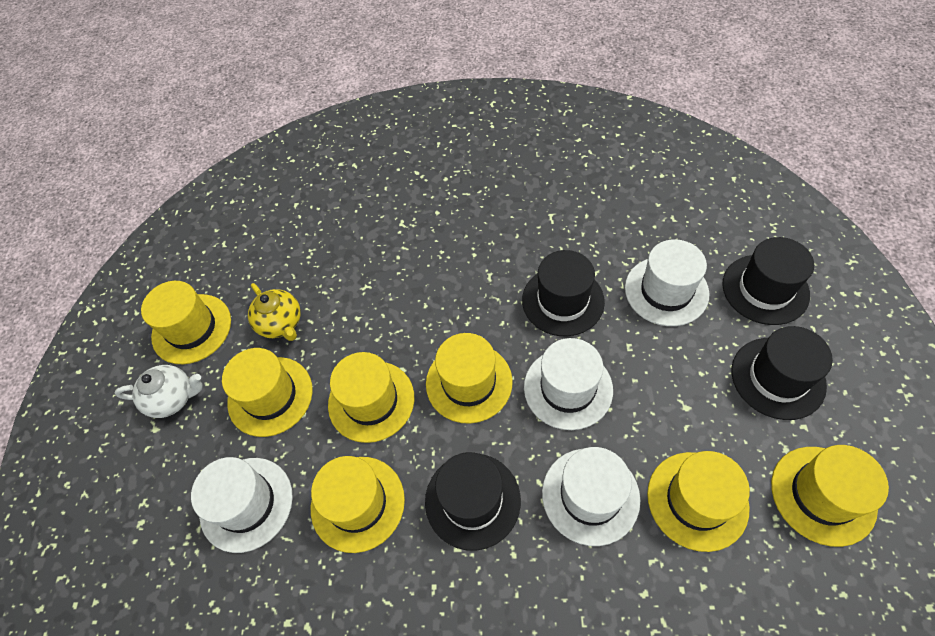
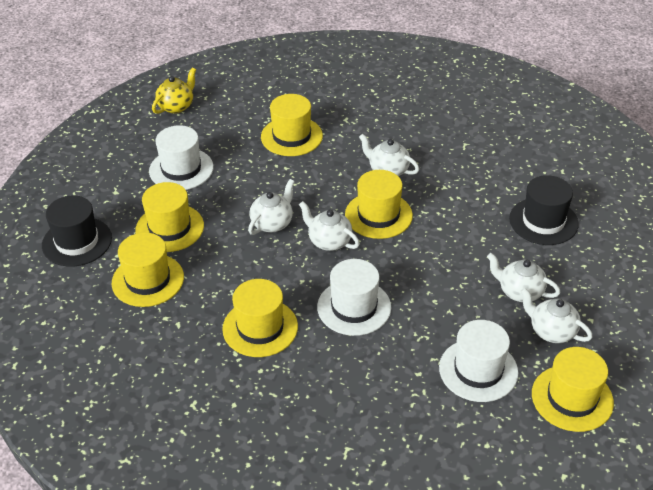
black hat: [425,452,521,551] [522,250,605,336] [722,237,814,325] [732,326,833,420] = 4 -> [42,196,112,267] [509,175,579,245] = 2
white hat: [191,457,293,553] [524,338,613,430] [542,447,640,546] [625,239,709,326] = 4 -> [149,125,214,190] [317,259,391,336] [439,320,518,402] = 3
white teapot: [115,365,203,418] = 1 -> [248,179,295,235] [299,201,360,251] [359,134,419,176] [487,253,560,302] [520,288,593,343] = 5
yellow hat: [141,281,231,364] [222,348,313,437] [311,456,405,553] [328,352,414,443] [426,333,513,424] [647,451,750,552] [771,445,889,547] = 7 -> [112,233,184,307] [135,182,204,252] [222,279,298,357] [261,94,323,156] [345,170,413,239] [532,347,614,432] = 6

